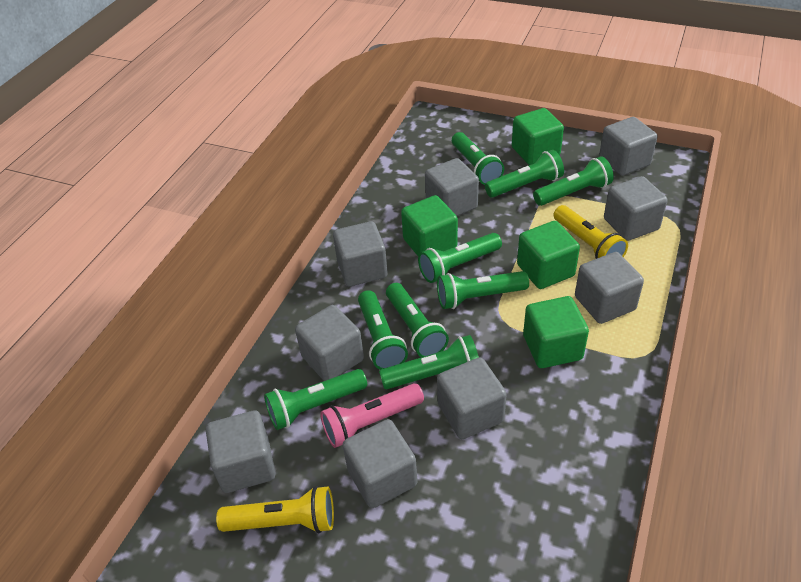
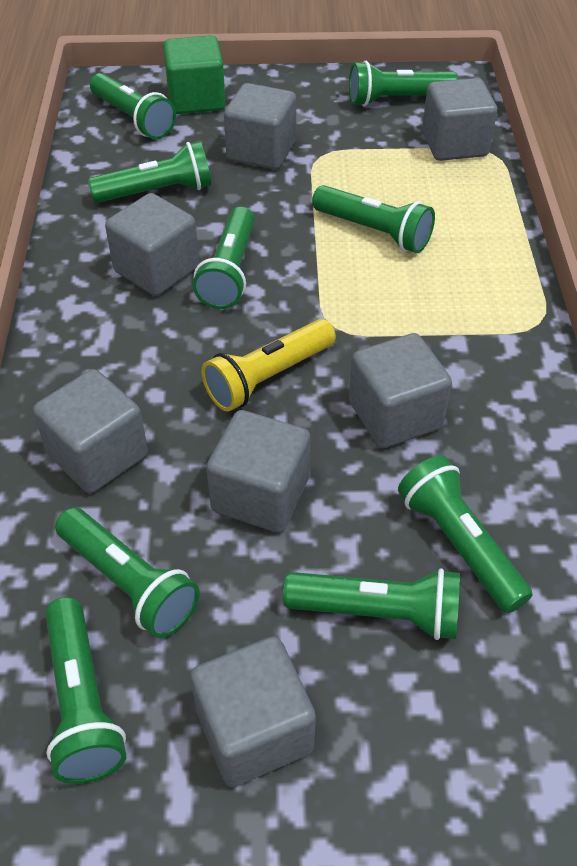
green cube: [401,195,458,256] [512,108,564,165] [517,221,580,289] [523,296,589,368] = 4 -> [163,35,225,114] = 1
grey cube: [206,410,276,493] [295,305,364,381] [333,221,388,287] [343,419,417,508] [425,158,479,216] [437,358,507,439] [575,252,644,324] [599,117,658,176] [604,176,668,241] = 9 -> [33,369,148,493] [105,193,199,296] [190,636,316,787] [206,410,311,533] [224,83,296,170] [349,333,452,448] [422,78,497,161] = 7
pink flashlight: [320,383,424,448] = 1 -> none = 0
yellow flashlight: [216,486,334,533] [554,205,628,259] = 2 -> [201,319,336,412] = 1

